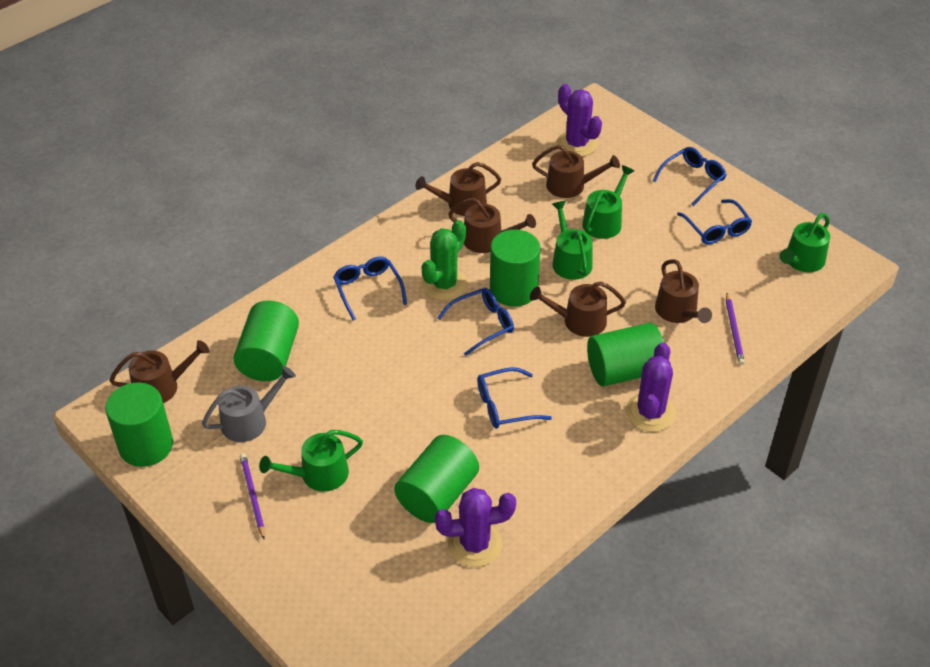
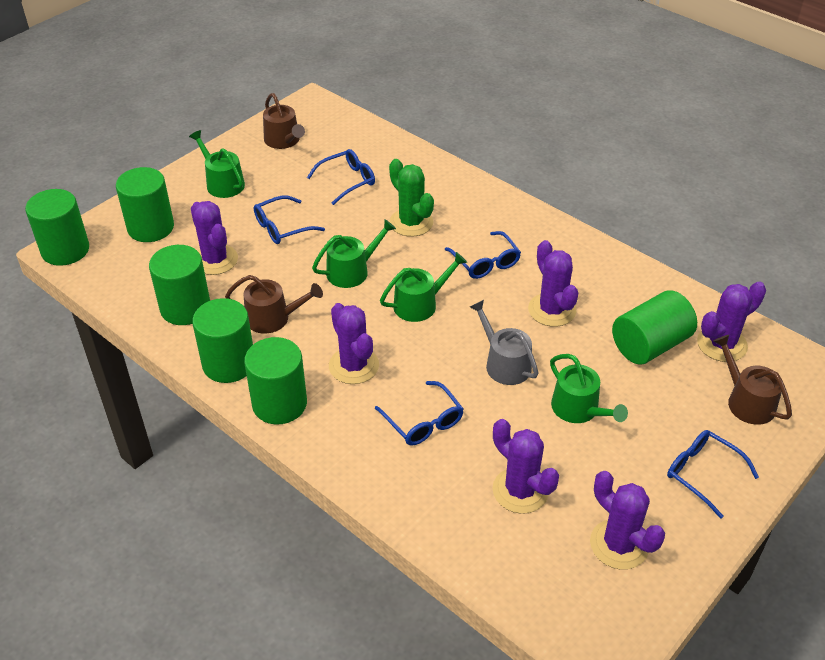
brown watering can: [109,340,209,403] [415,162,501,216] [448,198,536,253] [530,281,626,337] [532,145,620,198] [655,259,712,323] = 6 -> [225,275,323,333] [263,93,305,149] [713,335,792,425] = 3
green cylinder: [105,382,173,467] [233,300,299,381] [394,435,479,523] [490,229,541,307] [587,323,664,386] = 5 -> [25,189,89,266] [116,167,174,242] [149,245,210,325] [192,298,253,383] [244,337,307,425] [612,290,697,365] = 6
purple cactus: [435,488,516,567] [557,84,602,157] [626,343,676,432] = 3 -> [191,201,238,275] [329,303,379,384] [493,419,559,514] [528,240,578,327] [590,471,665,570] [697,281,766,362] = 6
purple pencil: [240,453,265,539] [726,293,745,365] = 2 -> none = 0

